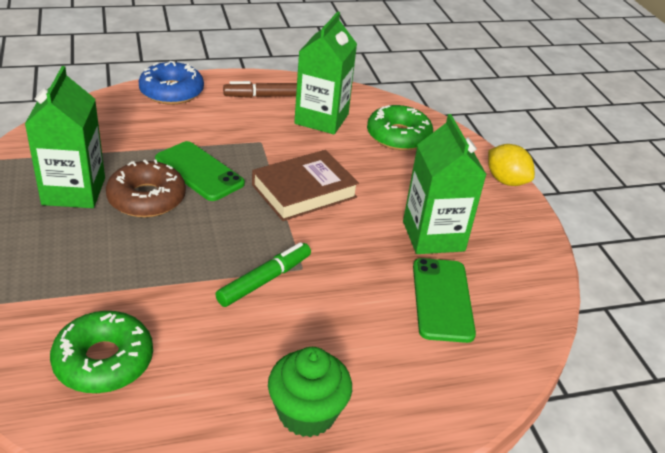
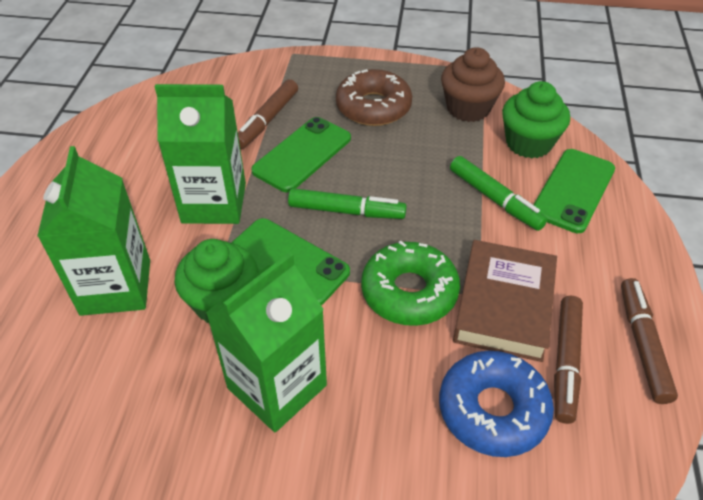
brown cupcake: none = 0 -> [441,47,505,122] = 1
brown marker: [223,81,297,98] = 1 -> [238,79,298,149] [554,296,583,424] [621,278,678,404] = 3
green cupcake: [268,347,352,437] = 1 -> [174,239,258,323] [502,81,570,159] = 2
green donut: [50,311,153,393] [367,105,433,151] = 2 -> [361,240,460,326] = 1
green marker: [215,242,311,307] = 1 -> [288,188,407,219] [450,156,548,231] = 2
green phone: [155,141,245,201] [413,258,476,343] = 2 -> [231,218,350,305] [251,117,351,192] [533,149,615,233] = 3
yellow lemon: [488,144,535,186] = 1 -> none = 0

